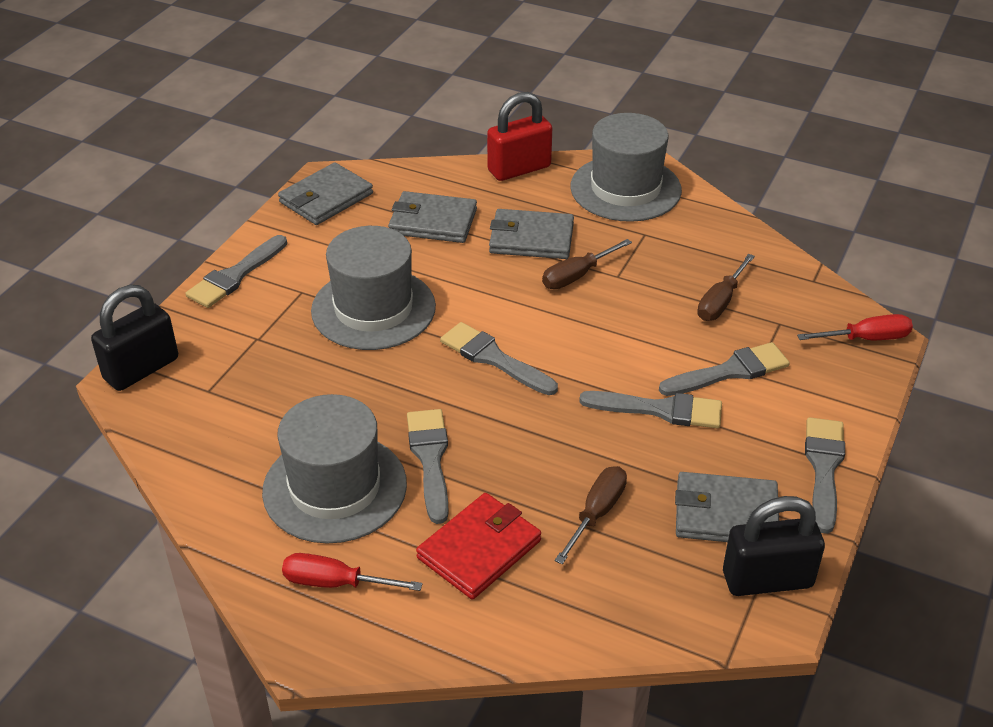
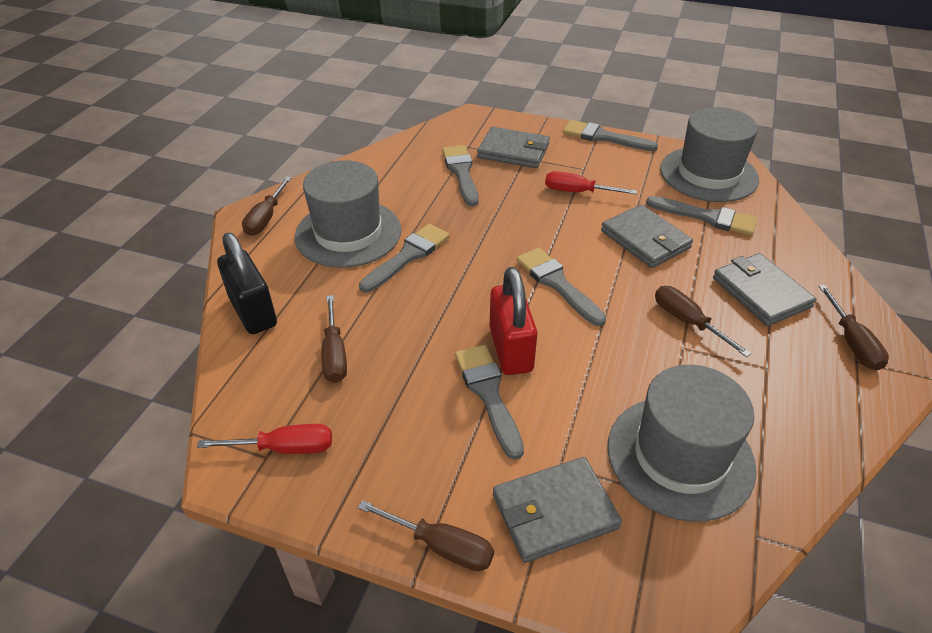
black padlock: [91,285,178,391] [723,496,825,596] = 2 -> [217,232,277,334] = 1
brown screwdriver: [542,239,632,289] [555,466,627,564] [697,254,755,321] = 3 -> [242,176,292,236] [322,295,347,383] [358,500,494,571] [655,286,752,357] [819,285,889,371] = 5
red wallet: [416,493,541,599] = 1 -> none = 0

